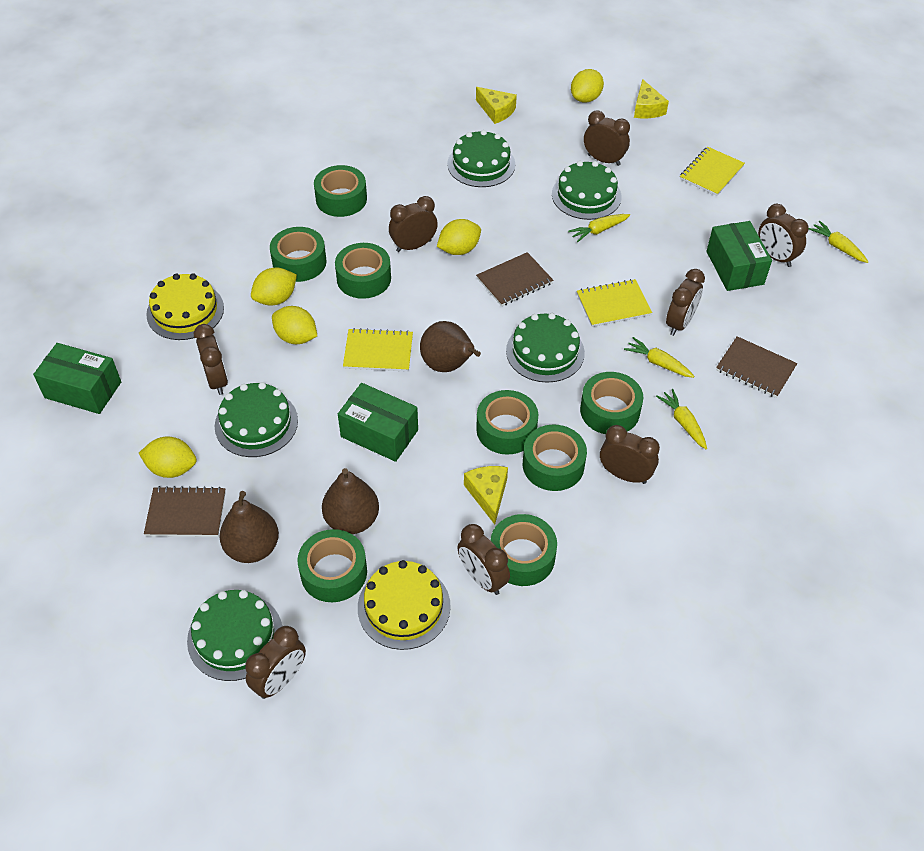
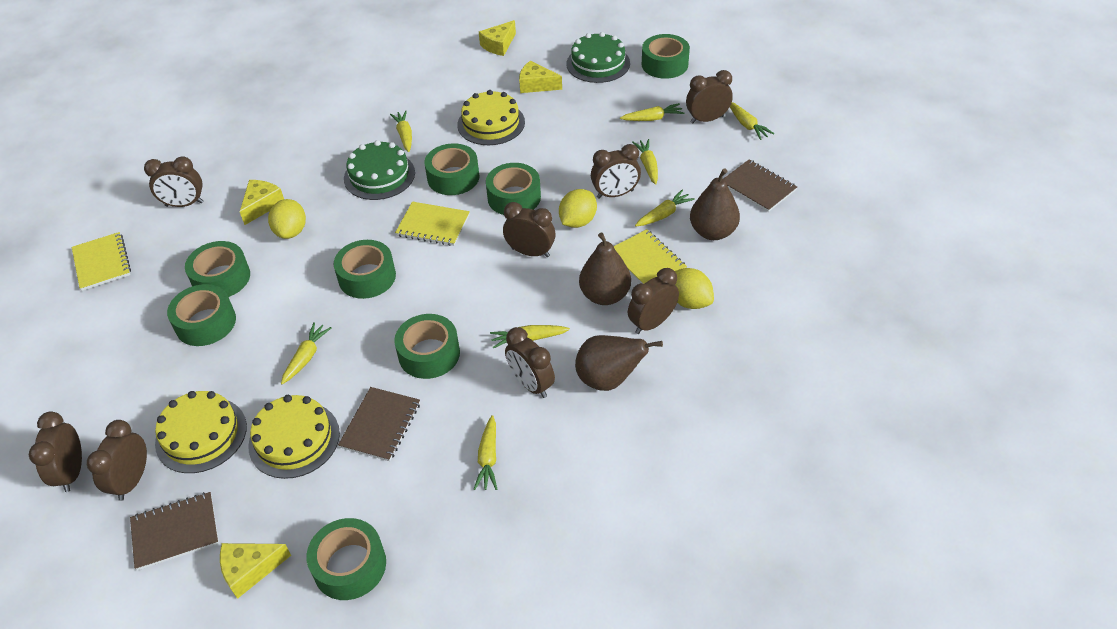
green box: [33,343,121,414] [338,383,418,462] [706,221,772,291] = 3 -> none = 0
green cake: [187,590,282,681] [215,382,298,457] [447,130,515,187] [506,313,585,383] [552,161,622,220] = 5 -> [344,140,415,200] [566,32,630,83] = 2
yellow cake: [146,273,224,340] [358,560,451,650] = 2 -> [155,391,247,473] [248,395,340,479] [457,90,525,145] = 3
yellow carrot: [568,214,630,242] [624,337,694,378] [656,389,707,449] [809,221,868,263] = 4 -> [281,322,332,384] [390,111,412,152] [474,415,497,490] [490,325,570,348] [620,103,684,121] [632,139,658,185] [635,190,695,226] [730,102,774,140] = 8
yellow cheese: [464,466,508,524] [476,87,517,124] [634,79,669,118] = 3 -> [220,543,291,599] [240,180,284,225] [479,20,516,56] [519,61,562,93] = 4
yellow lemon: [139,436,197,478] [251,268,297,305] [272,306,317,344] [437,219,481,255] [571,69,604,102] = 5 -> [268,199,306,239] [559,189,597,228] [675,268,714,309] = 3

